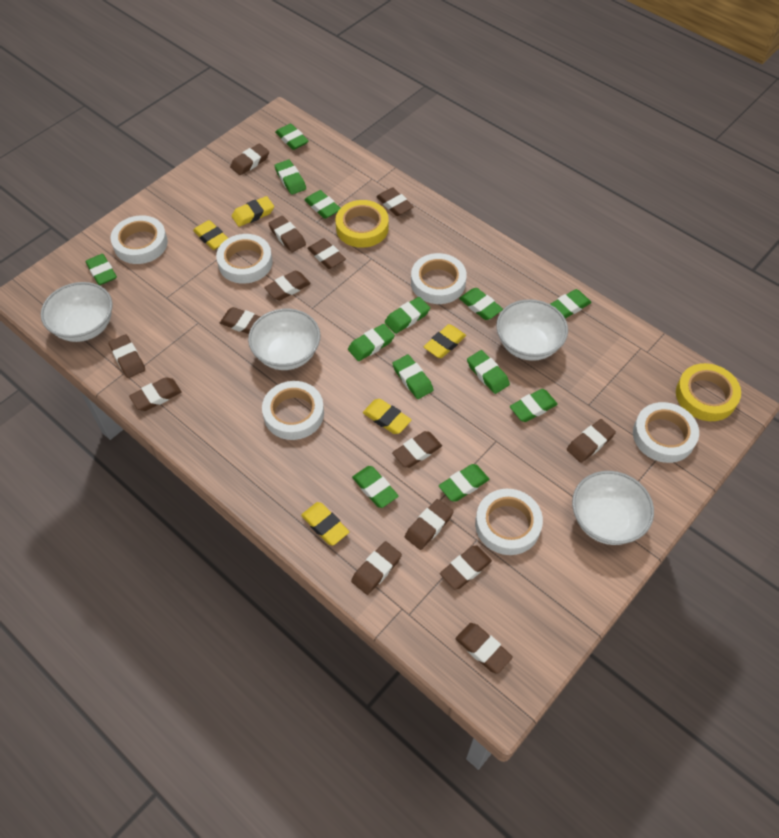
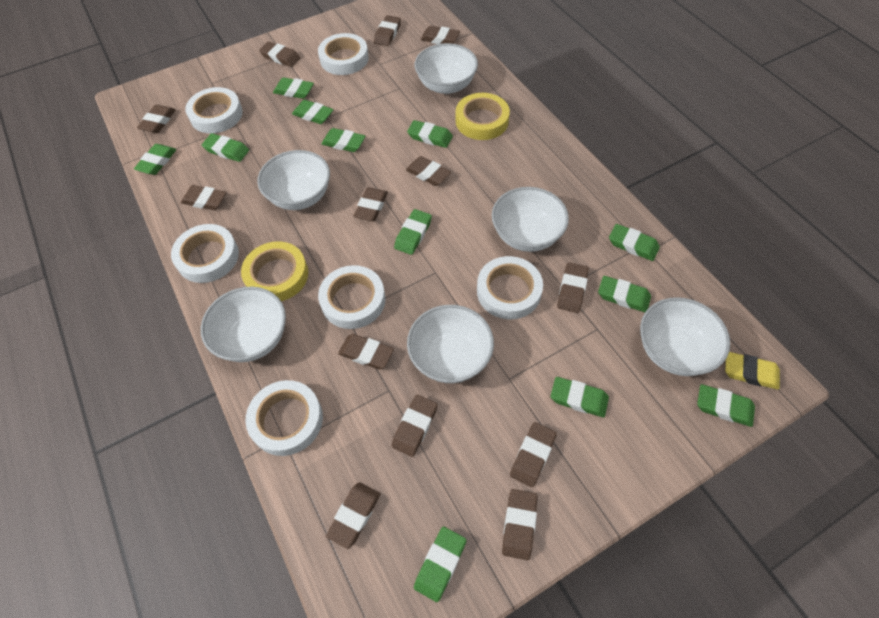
brown eraser: [108,334,145,378] [129,377,182,411] [220,307,260,334] [230,144,269,175] [264,271,311,300] [268,216,306,252] [307,238,346,269] [351,541,402,595] [376,187,414,216] [392,431,442,468] [405,499,454,550] [440,545,492,590] [456,623,513,674] [567,419,616,463] = 14 -> [137,105,176,133] [181,185,227,210] [259,42,300,67] [326,482,380,549] [338,334,394,369] [354,187,388,221] [374,15,401,46] [392,395,438,457] [406,156,451,186] [420,26,460,44] [502,489,538,560] [510,422,557,487] [557,262,589,313] = 13
green eraser: [86,254,117,285] [274,160,306,195] [275,124,309,150] [304,190,340,219] [348,324,395,361] [352,466,398,508] [385,297,430,334] [392,355,433,399] [439,464,489,502] [459,288,503,320] [467,350,510,394] [510,389,558,422] [550,289,592,319] = 13 -> [134,144,176,175] [202,133,249,162] [273,77,314,99] [292,100,334,124] [321,128,366,152] [394,209,432,255] [407,120,453,148] [414,526,466,602] [551,377,609,417] [598,276,651,312] [609,224,660,261] [697,384,755,427] = 12
white bowl: [41,282,113,342] [248,309,320,370] [496,299,568,361] [572,471,654,545] = 4 -> [201,287,286,362] [257,150,330,210] [407,305,494,383] [414,43,478,94] [492,187,569,252] [640,297,730,376] = 6
yellow eraser: [193,220,228,250] [232,196,274,227] [301,502,349,546] [363,399,411,434] [424,324,466,358] = 5 -> [725,352,780,390] = 1

